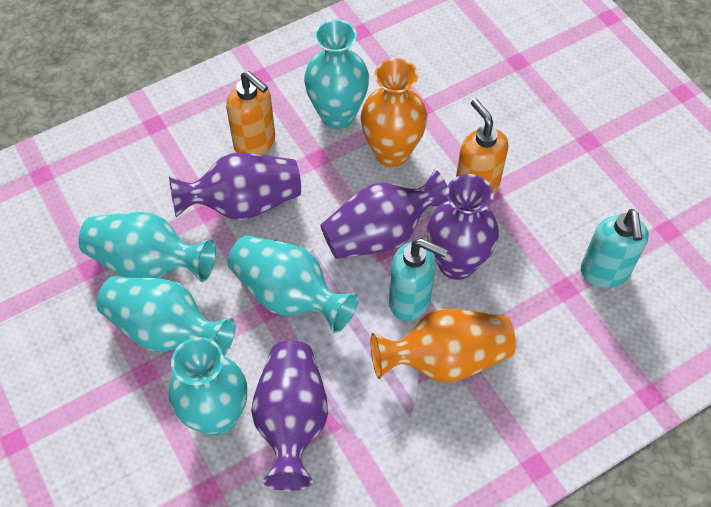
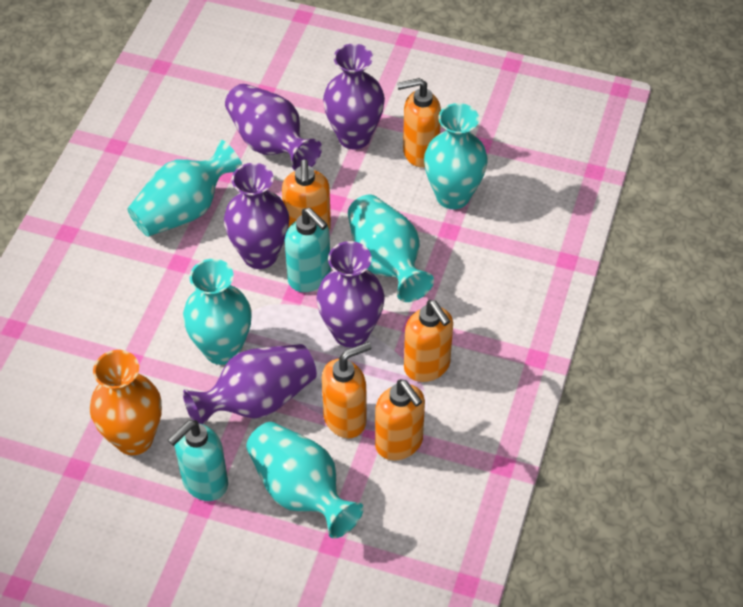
orange soap dispenser: [226,71,275,155] [456,99,508,194] = 2 -> [282,159,331,230] [322,342,372,438] [375,379,425,460] [397,78,441,167] [404,300,453,382] = 5
orange vase: [361,58,427,167] [370,309,516,383] = 2 -> [90,350,162,455] = 1
purple vase: [169,153,301,220] [251,340,328,491] [320,170,448,259] [427,174,499,280] = 4 -> [183,344,317,425] [224,163,289,269] [225,84,322,171] [316,241,385,348] [323,43,385,150] = 5

